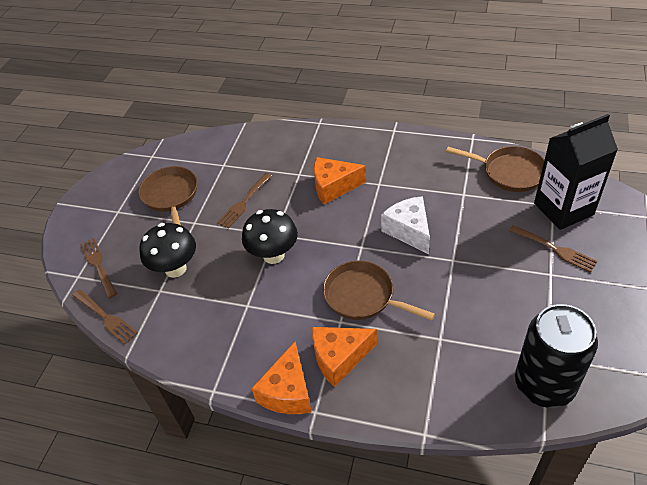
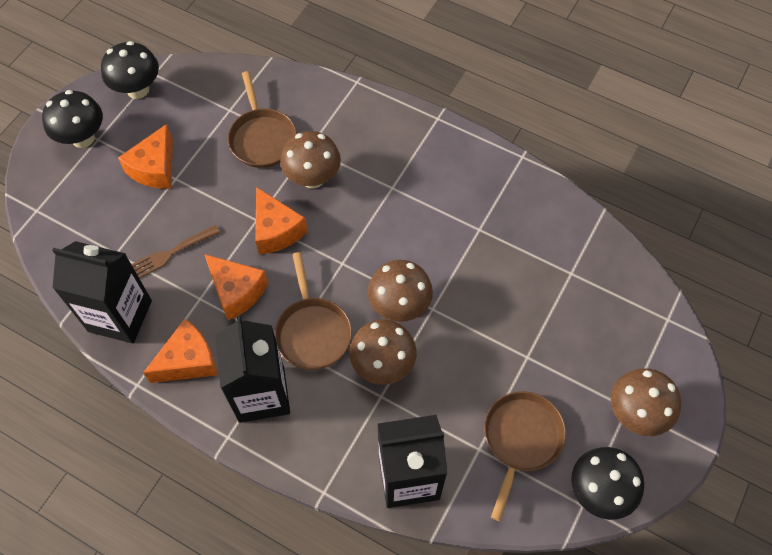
black can: [515,304,598,408] = 1 -> none = 0
black carton: [534,114,618,230] = 1 -> [52,241,152,344] [215,316,290,423] [378,415,447,508] = 3
black mushroom: [139,223,196,278] [242,209,298,264] = 2 -> [42,90,103,148] [101,41,159,99] [571,447,644,520] = 3
brown fork: [72,289,137,344] [80,238,117,298] [217,173,272,229] [509,225,598,273] = 4 -> [131,225,220,278] = 1
brown mushroom: none = 0 -> [280,131,341,189] [349,320,417,385] [368,260,433,322] [611,368,681,436] = 4
orange cheese: [251,342,312,414] [312,327,377,387] [314,157,366,204] = 3 -> [118,124,173,189] [143,319,217,383] [204,254,268,320] [255,187,308,254] = 4
white cheese: [381,196,430,254] = 1 -> none = 0

